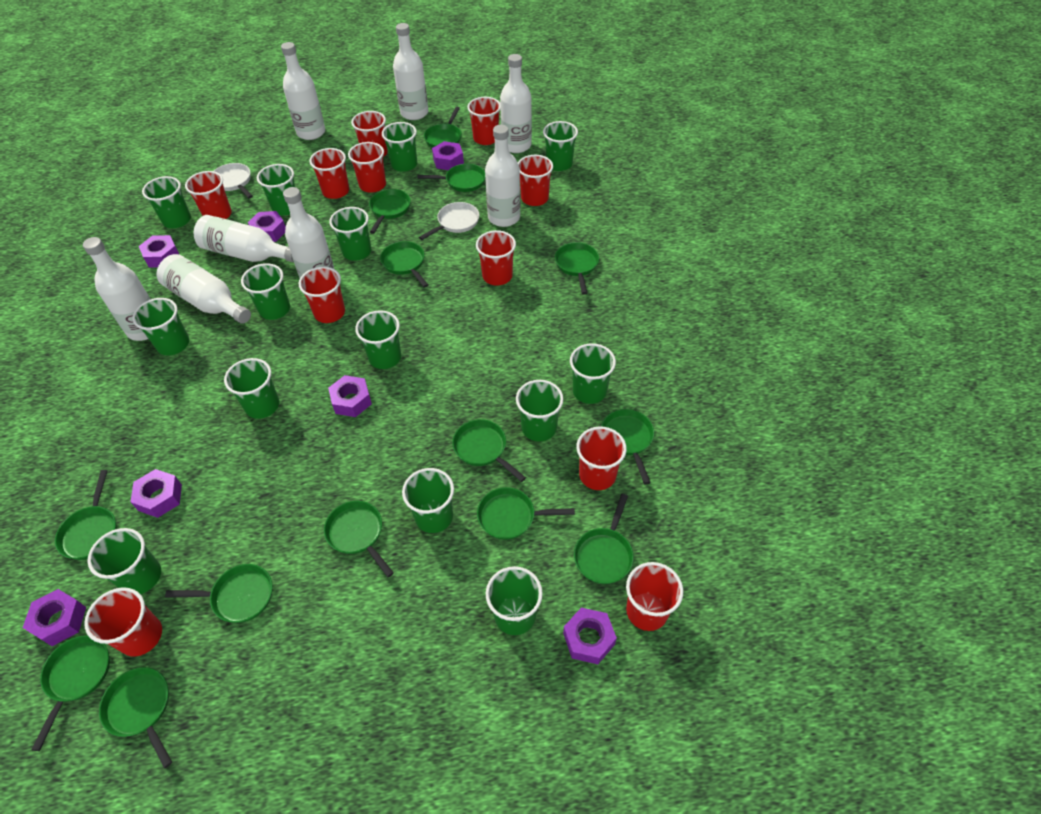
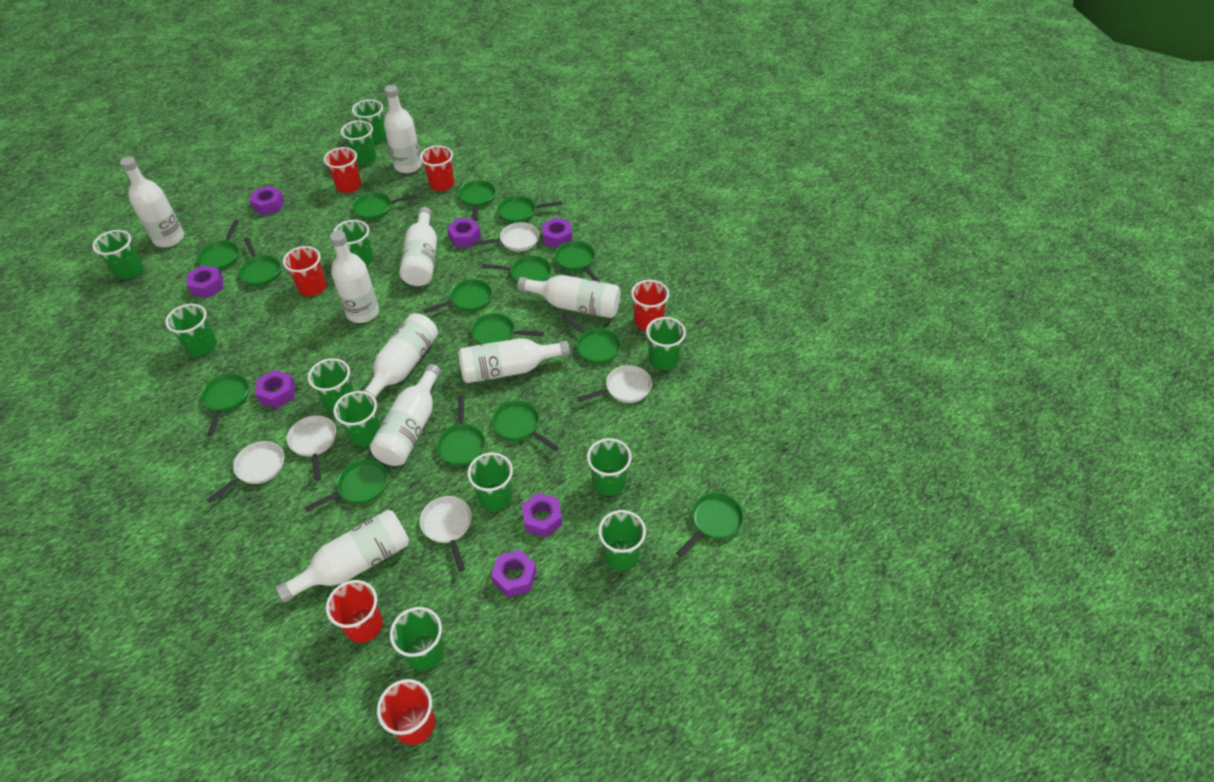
green cup: [88,528,161,594] [132,298,189,355] [142,176,191,228] [224,358,279,419] [241,263,290,320] [257,164,295,215] [329,207,371,261] [355,310,401,369] [382,122,417,172] [402,468,454,533] [486,566,543,635] [516,380,564,442] [543,121,578,171] [570,343,616,404] = 14 -> [92,230,143,279] [165,304,217,356] [308,358,354,413] [333,220,373,267] [333,391,380,447] [341,120,377,165] [352,99,386,143] [390,607,444,670] [467,453,513,511] [587,438,632,496] [598,510,646,570] [646,317,686,370] = 12
green pan: [32,636,110,751] [55,470,117,560] [99,667,172,768] [165,564,273,623] [324,501,394,577] [369,189,411,234] [380,241,428,288] [417,164,485,192] [424,107,462,148] [452,419,526,482] [477,487,575,540] [555,242,599,295] [574,494,634,584] [601,409,654,484] = 14 -> [197,220,239,270] [201,373,249,436] [238,237,281,286] [304,459,388,512] [352,192,417,220] [424,279,492,313] [437,395,485,466] [458,180,496,221] [471,313,544,345] [482,255,551,283] [492,401,558,451] [497,196,562,223] [555,241,600,282] [562,313,621,364] [676,493,744,557] = 15
red cup: [84,587,162,657] [185,171,232,219] [299,267,345,323] [309,148,349,199] [348,142,386,192] [351,111,388,157] [467,97,501,145] [476,230,516,286] [518,155,553,206] [576,426,627,490] [626,562,683,631] = 11 -> [283,246,327,296] [324,147,361,193] [326,580,383,643] [377,679,435,745] [420,145,454,191] [631,280,669,331] = 6
white bottle: [83,237,151,341] [157,254,251,324] [194,215,294,262] [281,42,325,140] [283,187,334,278] [393,23,428,120] [485,125,520,227] [500,54,532,153] = 8 -> [120,157,184,247] [276,510,409,603] [330,231,379,323] [363,313,438,398] [370,364,441,466] [384,85,422,173] [399,207,437,286] [458,338,570,383] [517,275,621,318] = 9
white pan: [214,163,253,198] [419,202,479,240] = 2 -> [207,441,284,503] [287,415,336,481] [420,496,472,571] [473,222,539,252] [578,365,652,403] = 5

